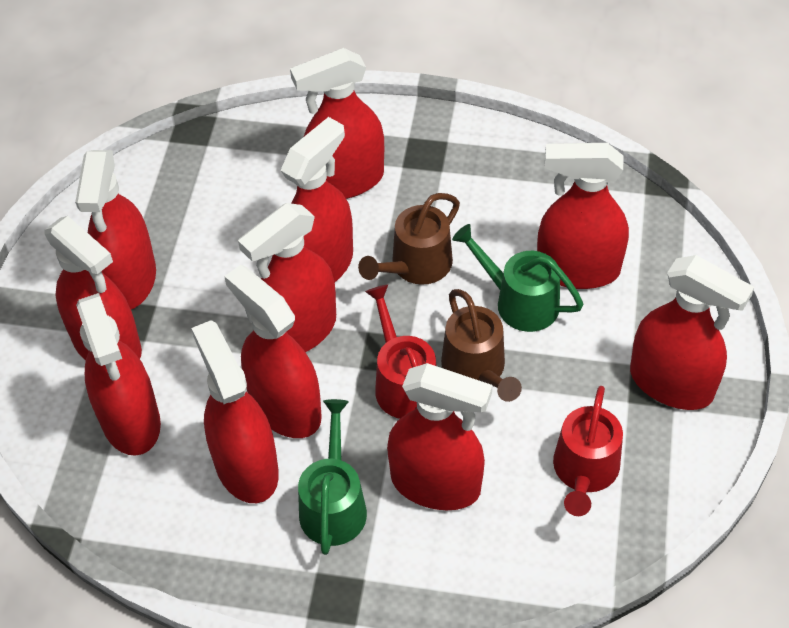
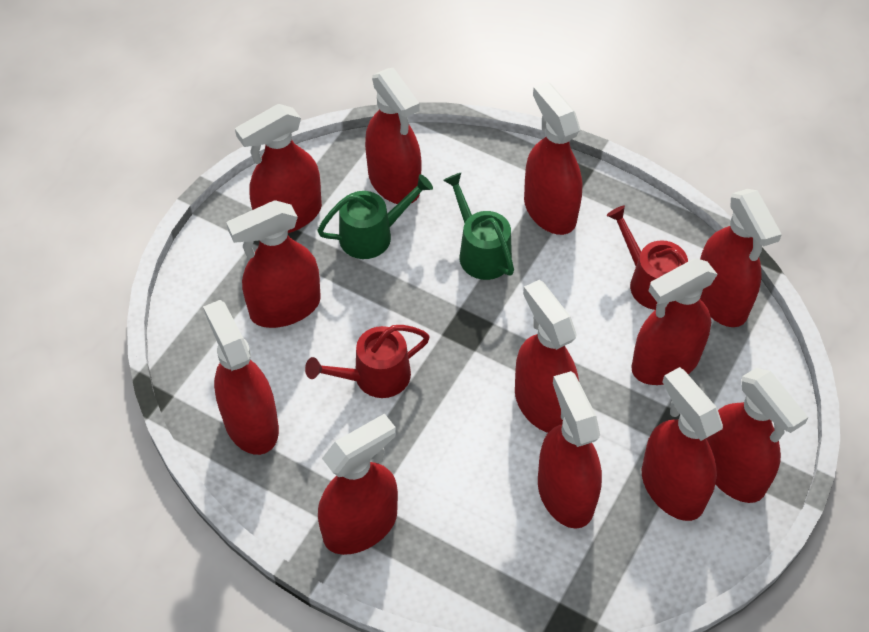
brown watering can: [358,193,460,285] [441,289,522,402] = 2 -> none = 0
red spray bottle: [45,216,142,360] [75,150,156,309] [76,293,161,456] [191,320,279,503] [224,265,322,438] [238,203,336,352] [280,117,353,282] [290,48,384,199] [387,363,493,510] [537,143,629,289] [630,255,754,410] = 11 -> [203,300,279,455] [226,200,321,328] [235,104,322,233] [318,413,398,555] [365,68,421,204] [515,280,579,433] [524,82,582,235] [538,371,602,529] [631,258,718,385] [642,367,723,521] [700,189,782,327] [706,368,808,503] = 12

